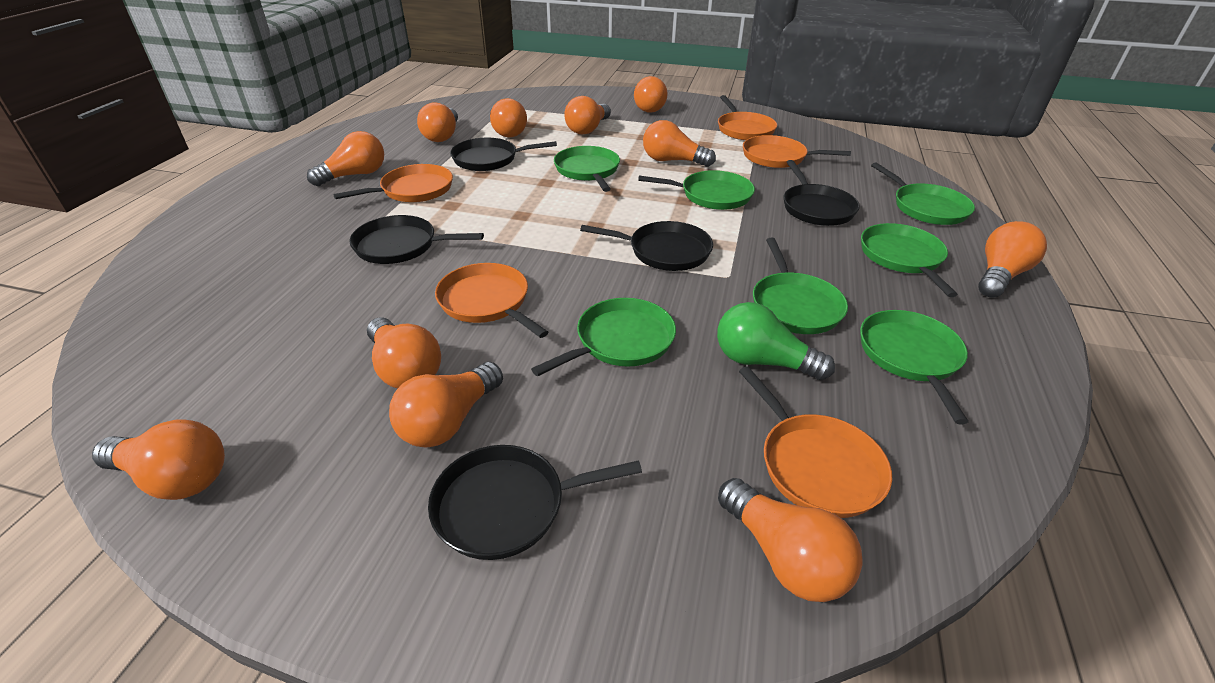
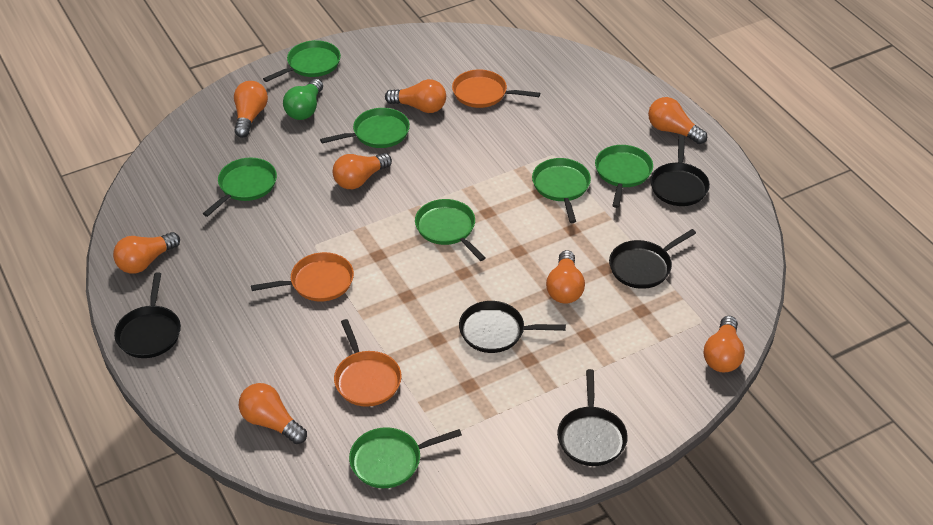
orange light bulb: [92,419,225,500] [307,131,384,186] [367,317,441,389] [389,362,503,448] [417,102,458,142] [490,98,527,137] [564,96,611,134] [634,76,668,113] [643,120,716,167] [718,478,863,602] [978,221,1047,298] = 11 -> [113,232,180,274] [234,81,268,138] [239,383,307,444] [333,153,392,189] [385,79,446,113] [546,250,585,304] [648,97,707,144] [704,316,745,372] = 8
orange pan: [333,164,453,202] [435,263,548,338] [718,95,777,140] [739,366,892,518] [743,135,851,168] = 5 -> [251,252,354,302] [334,319,402,407] [452,69,540,108] = 3

